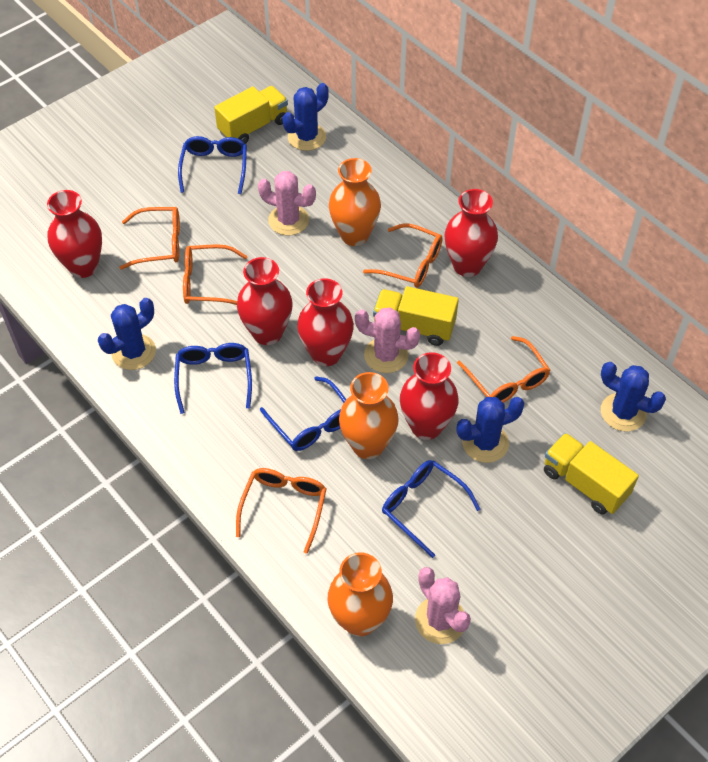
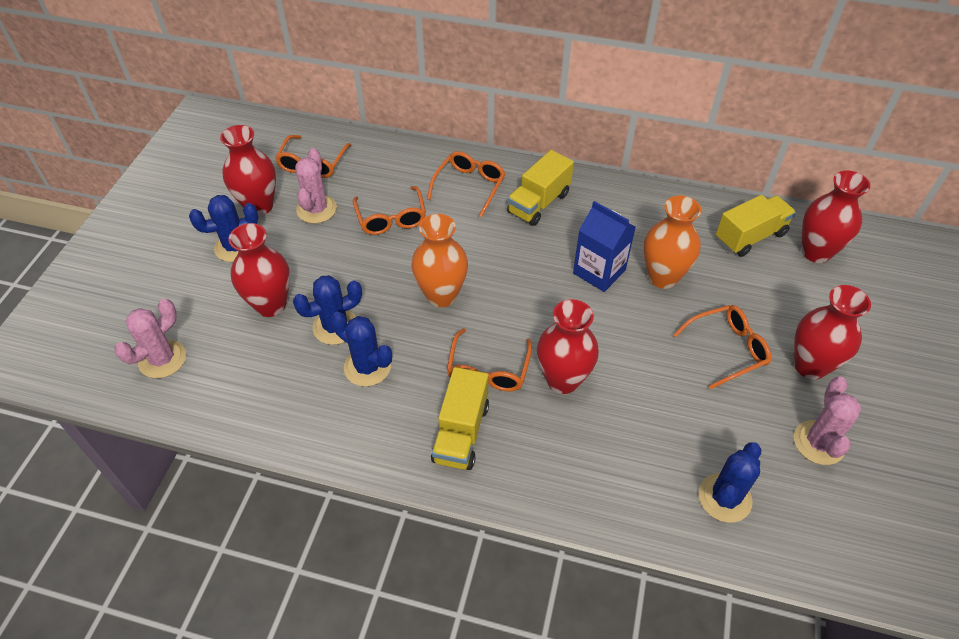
blue carton: none = 0 -> [573,201,636,292] = 1
blue glasses: [174,343,252,414] [178,136,247,194] [260,376,346,451] [382,460,481,558] = 4 -> none = 0
orange vase: [327,552,393,637] [329,158,381,246] [339,372,399,459] = 3 -> [411,214,468,307] [644,195,701,289] = 2

